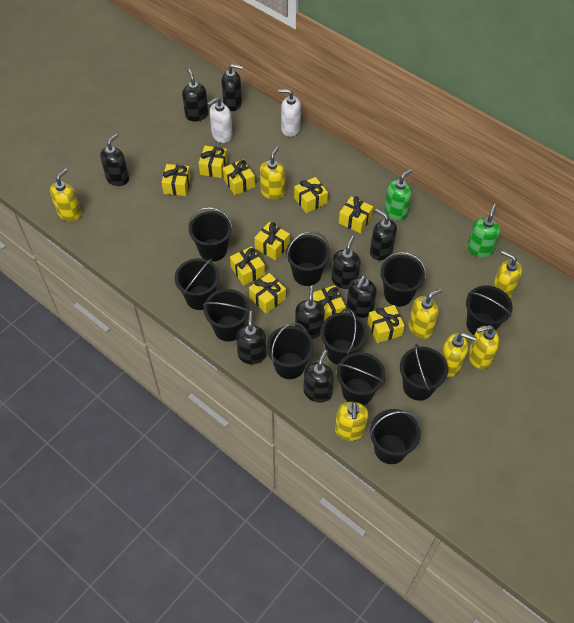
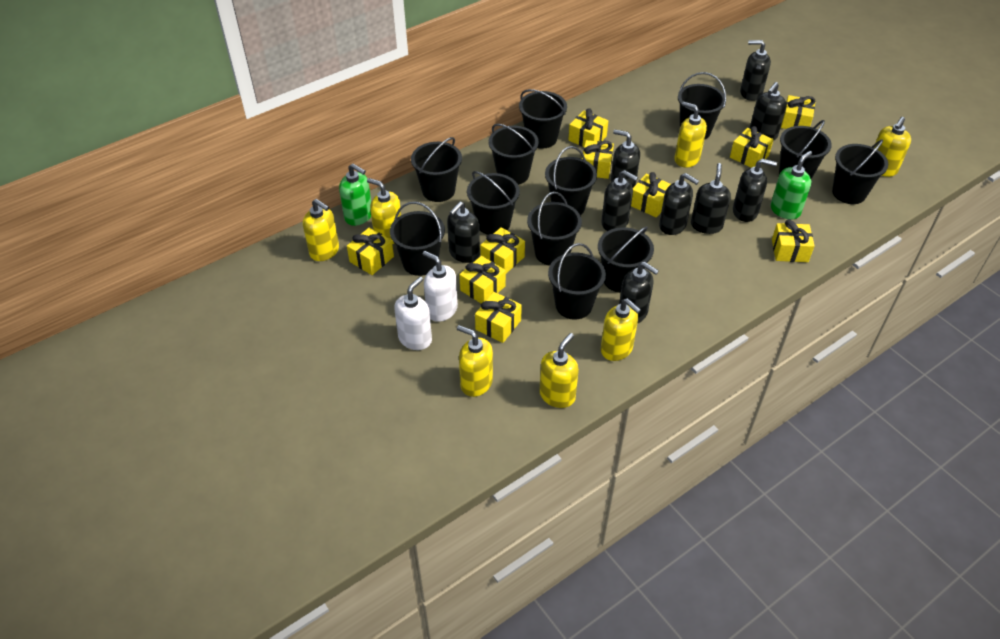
black bucket: [174,258,220,310] [188,207,233,262] [203,289,250,341] [266,323,314,379] [286,231,330,286] [320,308,368,365] [337,352,385,405] [370,409,421,464] [380,252,426,306] [400,344,448,401] [466,285,513,335] = 11 -> [390,202,445,276] [411,137,462,202] [467,171,520,235] [489,124,539,185] [519,89,567,149] [527,192,582,266] [545,146,597,215] [548,243,606,320] [598,226,654,293] [678,72,726,140] [779,120,832,179] [832,139,888,204] = 12

